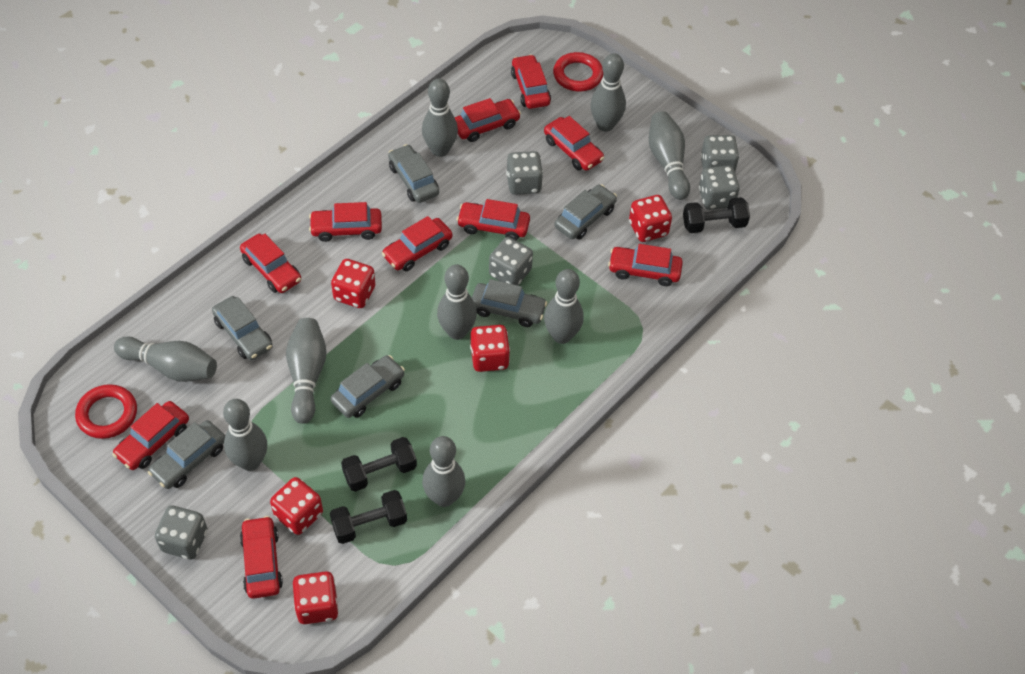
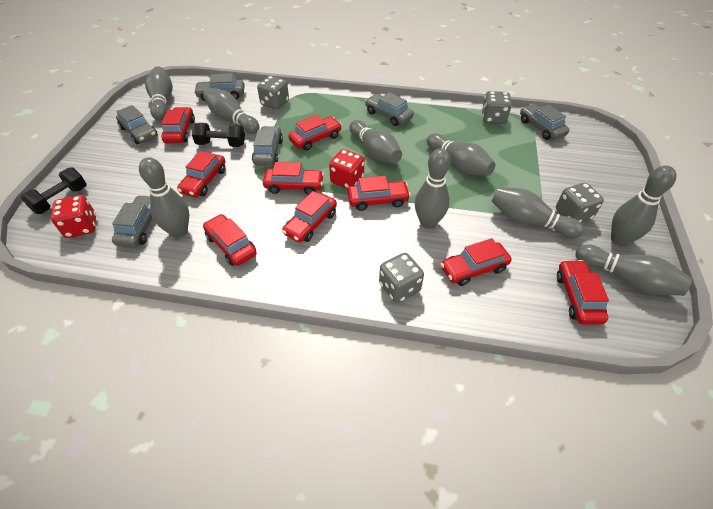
black dumbbell: [330,490,407,544] [341,437,417,492] [683,197,750,233] = 3 -> [20,167,87,214] [192,123,245,147] = 2
grey dice: [155,505,207,559] [489,237,533,285] [506,151,543,195] [699,165,740,210] [700,135,739,171] = 5 -> [257,76,289,110] [379,253,424,303] [482,91,512,124] [556,183,604,223] = 4
red car: [112,401,189,470] [240,234,301,293] [240,516,283,599] [309,202,382,242] [382,216,453,271] [455,98,521,142] [457,199,530,241] [511,54,551,109] [544,116,604,171] [608,244,683,286] = 10 -> [161,107,195,143] [177,151,225,197] [203,214,257,266] [263,162,324,195] [282,191,337,242] [289,115,342,150] [347,176,411,211] [441,238,512,286] [557,260,609,324] = 9
red dice: [270,477,323,535] [293,571,339,624] [331,259,375,308] [470,325,510,372] [629,195,672,242] = 5 -> [51,195,96,238] [329,149,364,189] = 2
red ring: [75,384,137,439] [553,52,603,91] = 2 -> none = 0

